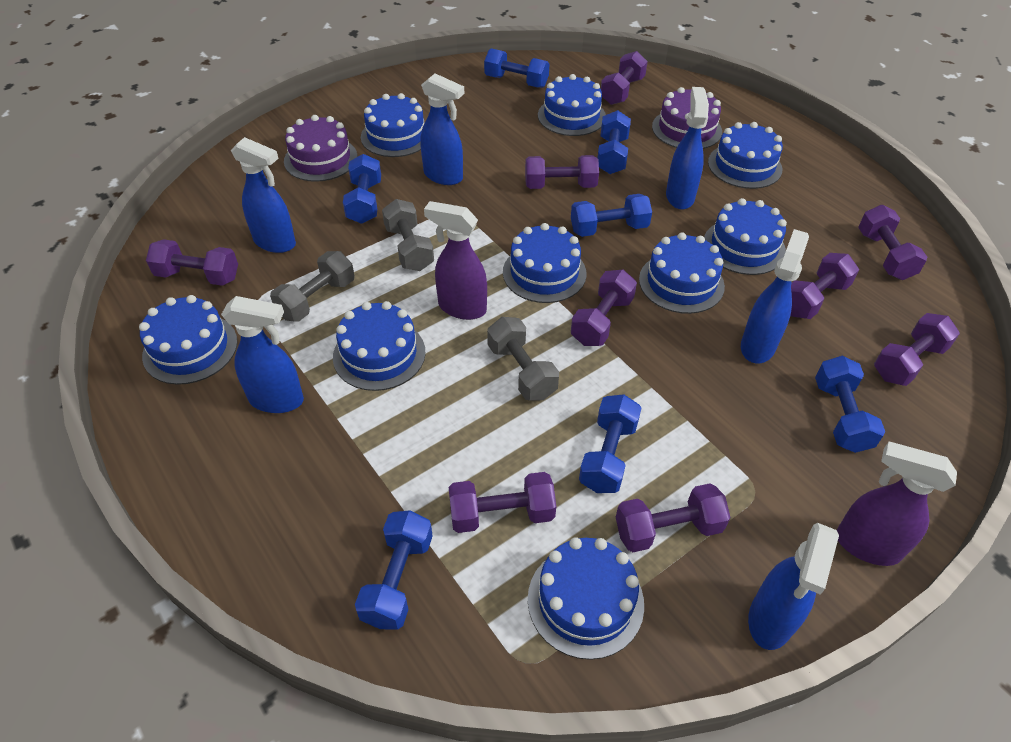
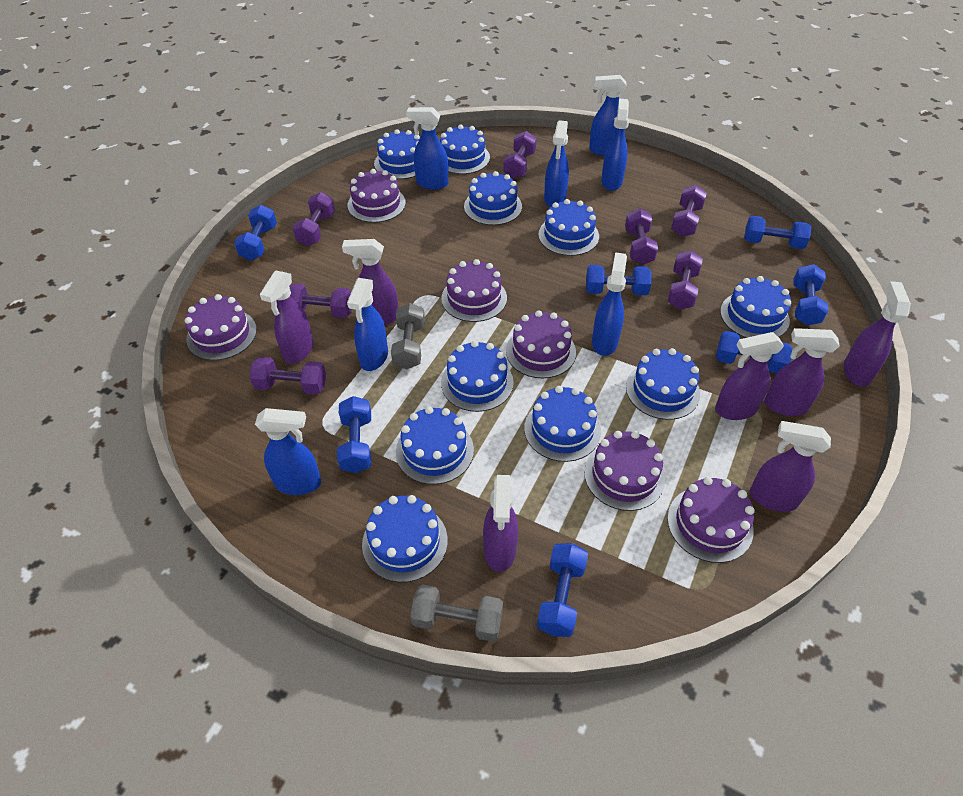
blue cake: [139,295,237,385] [333,301,426,391] [361,93,425,157] [503,223,587,303] [528,537,644,660] [538,74,606,136] [639,232,725,314] [704,198,787,275] [708,122,783,189] = 9 -> [362,495,448,582] [374,129,420,179] [396,406,474,484] [440,125,490,174] [441,340,514,412] [464,171,522,225] [524,386,601,462] [538,199,599,256] [626,348,700,420] [720,276,791,338] = 10
blue spray bottle: [221,296,304,413] [231,137,296,253] [420,73,464,185] [666,87,709,210] [741,229,809,364] [748,523,839,650] = 6 -> [255,408,321,495] [347,278,388,371] [406,107,449,190] [544,120,569,207] [589,75,627,156] [592,252,627,356] [601,99,629,191] = 7
grey dumbbell: [270,251,355,321] [382,199,434,271] [487,317,559,401] = 3 -> [391,303,425,369] [410,584,503,642] = 2
purple cake: [284,115,357,182] [652,87,722,149] = 2 -> [185,294,257,360] [347,169,406,223] [441,259,507,322] [506,310,576,378] [584,431,665,511] [667,477,755,563] = 6
purple dumbbell: [146,239,238,286] [449,472,556,533] [525,155,599,189] [571,270,637,346] [601,51,648,105] [616,483,731,552] [791,253,859,319] [858,205,927,280] [874,313,960,386] = 9 -> [249,357,326,395] [289,283,352,318] [293,192,335,246] [503,131,537,179] [625,208,658,265] [668,250,703,310] [671,185,707,237] = 7
purple spray bottle: [424,201,487,320] [837,442,957,566] = 2 -> [260,271,314,364] [342,239,398,325] [483,475,518,572] [715,332,784,420] [750,421,831,512] [764,328,840,416] [843,281,911,387] = 7

